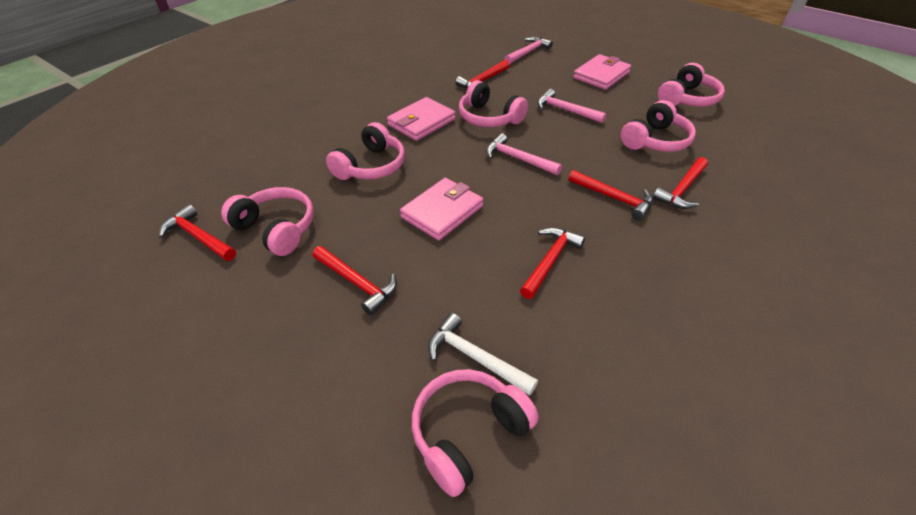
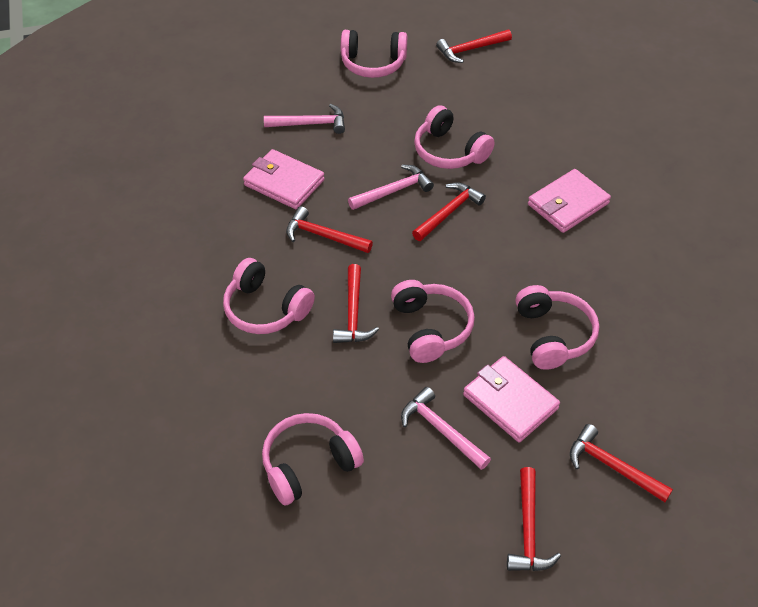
white hammer: [428,313,538,396] = 1 -> none = 0

